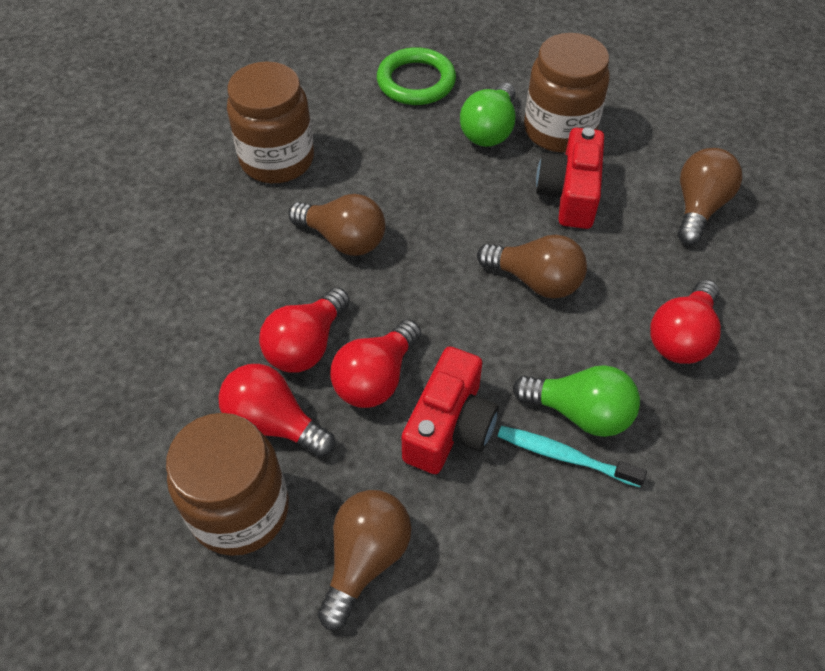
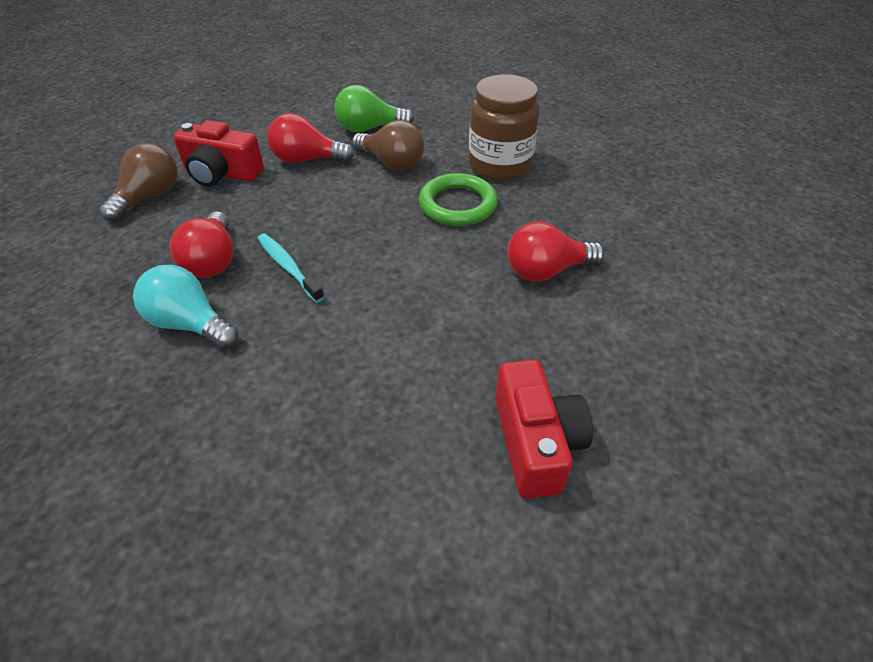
brown jar: [166,413,289,556] [227,61,314,183] [524,33,610,152] = 3 -> [469,74,540,181] = 1
brown light bulb: [289,194,386,256] [318,490,411,630] [477,235,587,299] [678,148,742,245] = 4 -> [99,143,178,222] [352,120,424,171] = 2
green light bulb: [460,82,516,147] [513,365,640,437] = 2 -> [335,85,414,133] = 1
red light bulb: [218,364,335,457] [259,287,350,372] [330,320,421,408] [650,280,721,364] = 4 -> [170,211,233,278] [267,113,354,163] [507,222,604,282] = 3
turquoise light bulb: none = 0 -> [133,265,239,349] = 1

